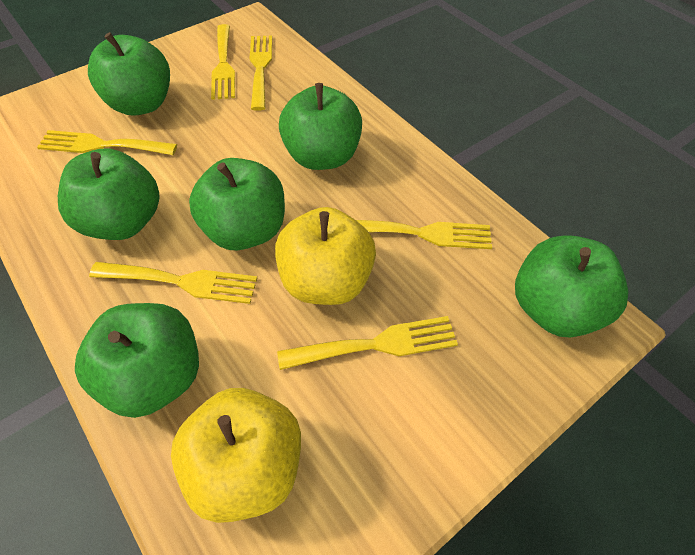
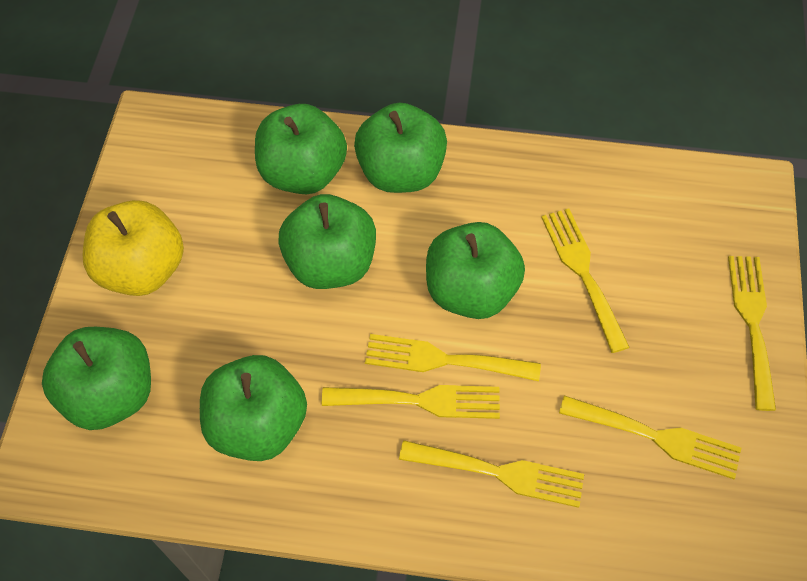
yellow apple: [171,388,301,523] [275,207,376,305] = 2 -> [83,200,184,296] = 1

